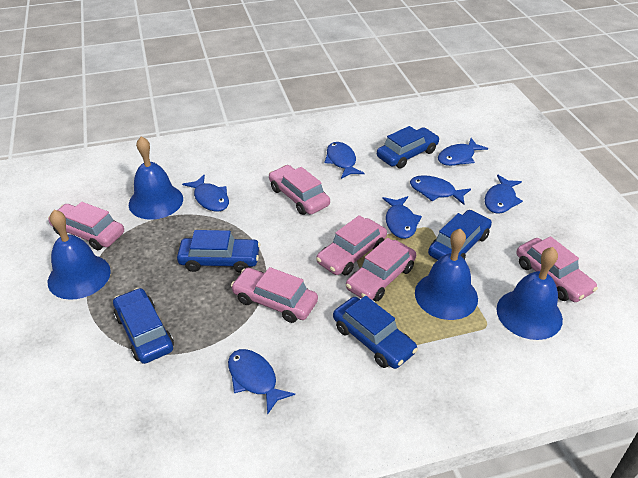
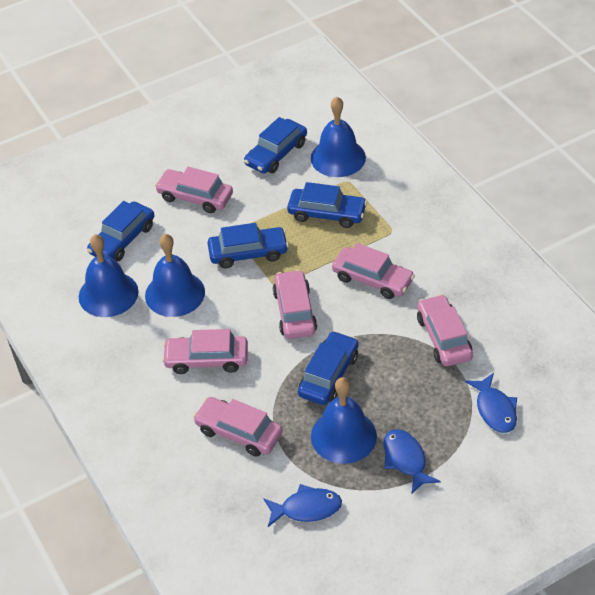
blue fish: [182,175,229,211] [228,349,295,415] [324,142,364,179] [382,196,422,239] [410,175,471,205] [438,138,488,166] [485,175,523,214] = 7 -> [264,484,342,527] [383,429,440,494] [465,373,517,433] = 3

